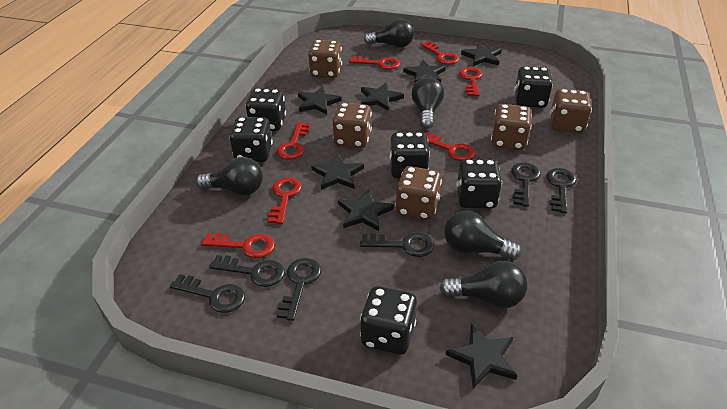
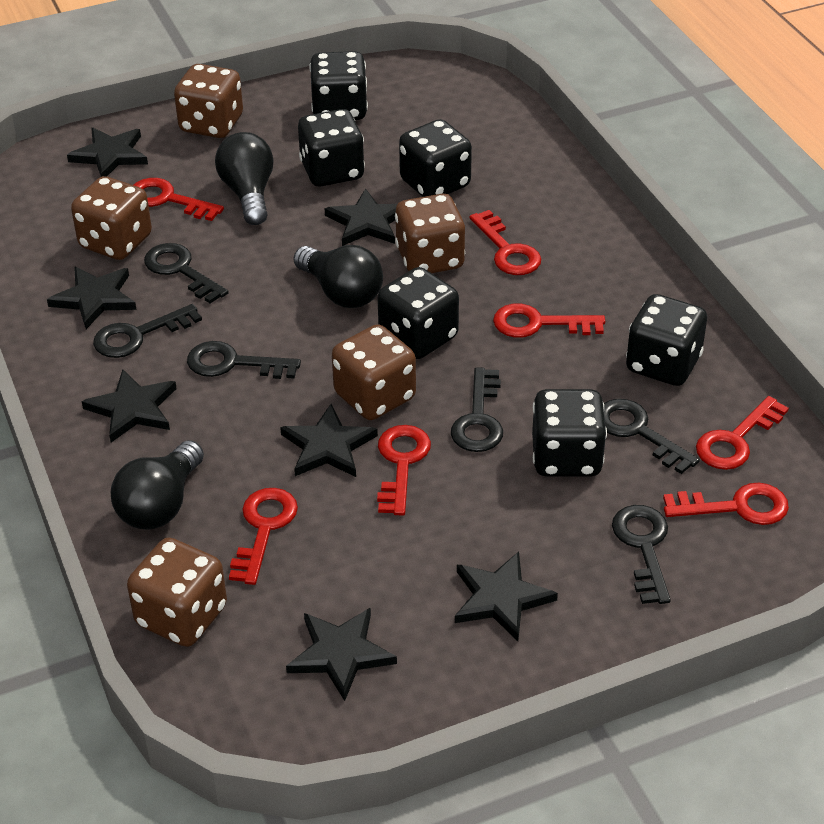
black light bulb: [196,157,263,196] [364,18,414,48] [411,77,444,129] [439,261,528,308] [444,211,522,260] = 5 -> [111,440,204,530] [215,132,274,225] [294,245,383,308] = 3

